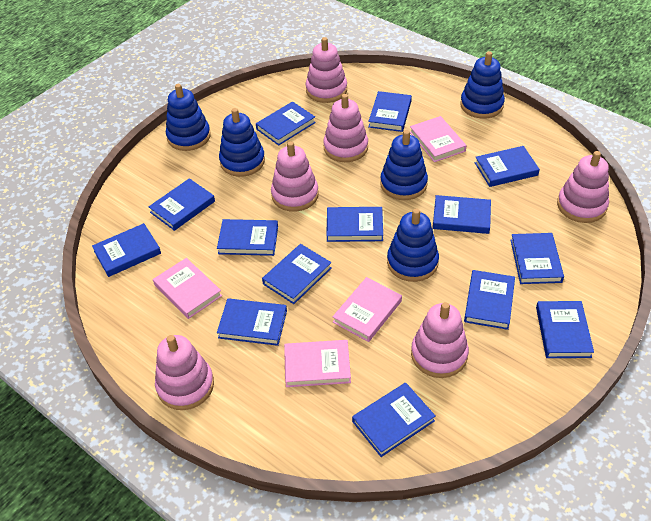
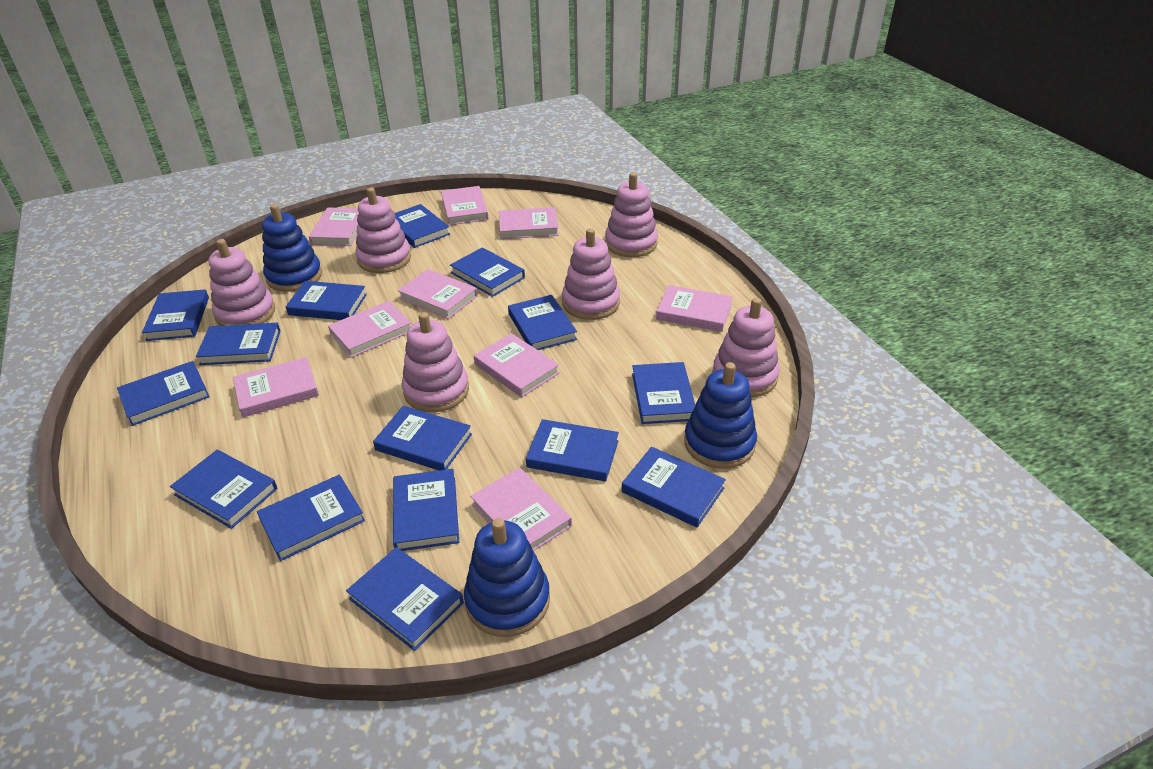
blue book: [92,223,161,277] [148,178,215,231] [217,219,278,256] [217,298,287,346] [256,101,316,146] [262,244,332,304] [326,207,383,242] [352,383,435,457] [368,91,412,132] [433,195,491,234] [464,270,515,330] [475,146,540,187] [511,233,564,284] [536,301,594,358] = 14 -> [117,361,210,426] [142,289,209,341] [170,450,277,529] [196,323,281,365] [257,475,365,561] [286,281,367,320] [346,547,464,651] [373,406,472,470] [393,469,459,551] [395,204,450,248] [450,247,525,297] [508,295,577,350] [526,419,619,481] [622,447,726,527] [632,362,695,424] = 15
blue stacking toy: [166,84,211,151] [219,108,265,177] [380,130,428,200] [387,209,439,282] [460,51,505,119] = 5 -> [262,204,322,292] [464,518,550,637] [684,362,757,469] = 3
pink book: [153,258,222,319] [284,340,351,387] [332,277,402,342] [410,116,466,162] = 4 -> [233,357,319,417] [309,207,359,246] [328,301,411,358] [398,269,478,319] [441,186,489,225] [470,467,572,551] [474,333,560,397] [499,207,559,239] [656,285,733,332] = 9

